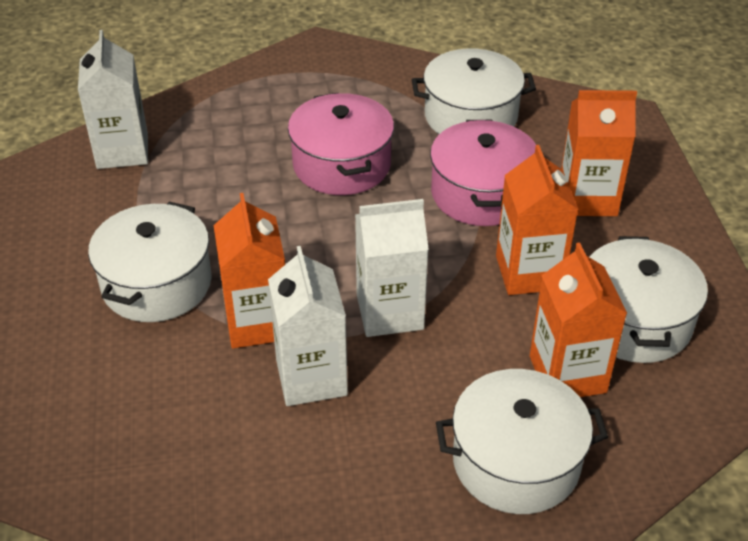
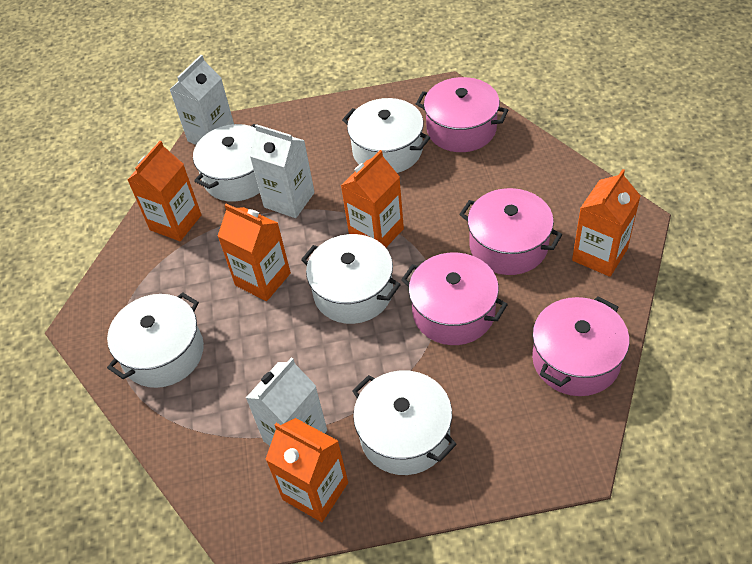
orange carton: [213,193,285,348] [496,145,579,295] [530,243,627,397] [561,90,637,216] = 4 -> [127,141,202,241] [218,204,291,301] [265,418,348,522] [341,150,404,248] [572,169,640,277] = 5
pink pot: [288,93,394,195] [430,120,536,226] = 2 -> [401,253,508,345] [416,77,508,152] [459,188,562,275] [532,296,629,396] = 4
white pot: [88,201,212,322] [412,48,536,134] [436,369,608,514] [590,236,708,363] = 4 -> [107,292,204,388] [193,124,260,202] [301,234,401,324] [342,98,430,173] [352,370,457,475] = 5

